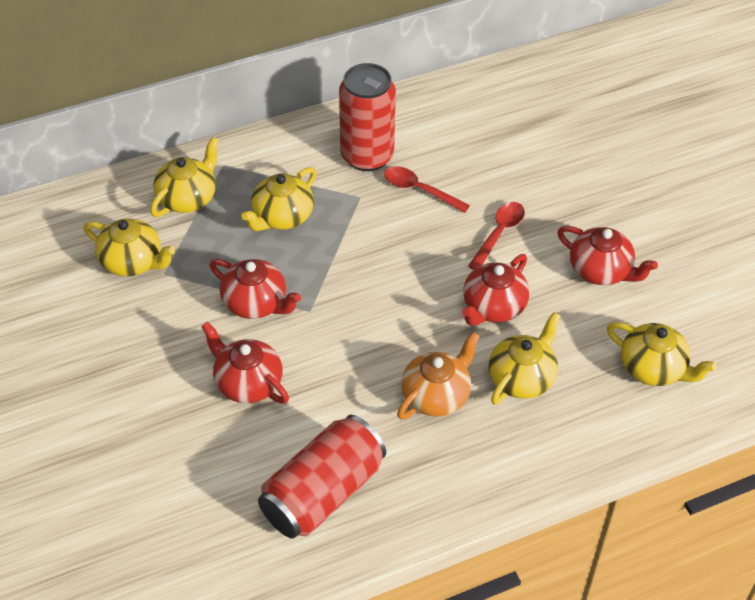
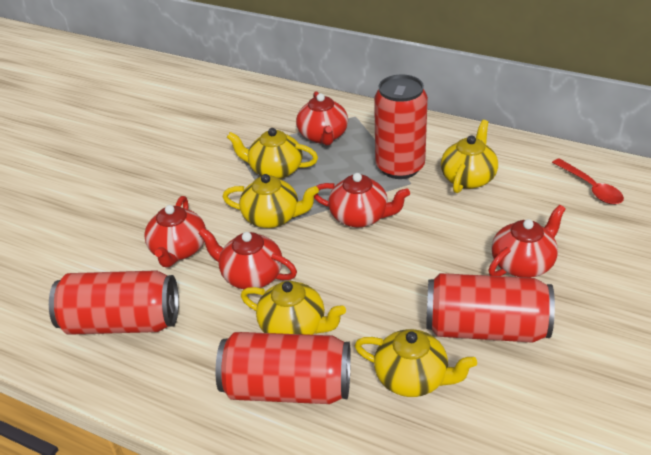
orange teapot: [397,332,480,420] = 1 -> none = 0
red can: [258,415,386,538] [339,63,396,171] = 2 -> [49,270,179,335] [216,332,351,404] [374,74,428,179] [426,273,555,343] = 4
red spoon: [384,166,470,213] [468,202,525,270] = 2 -> [552,158,624,204] = 1
red teapot: [201,322,289,404] [210,259,301,319] [462,254,529,326] [557,226,658,285] = 4 -> [144,196,206,267] [198,228,297,289] [296,91,348,146] [314,173,410,228] [488,205,566,278] = 5

